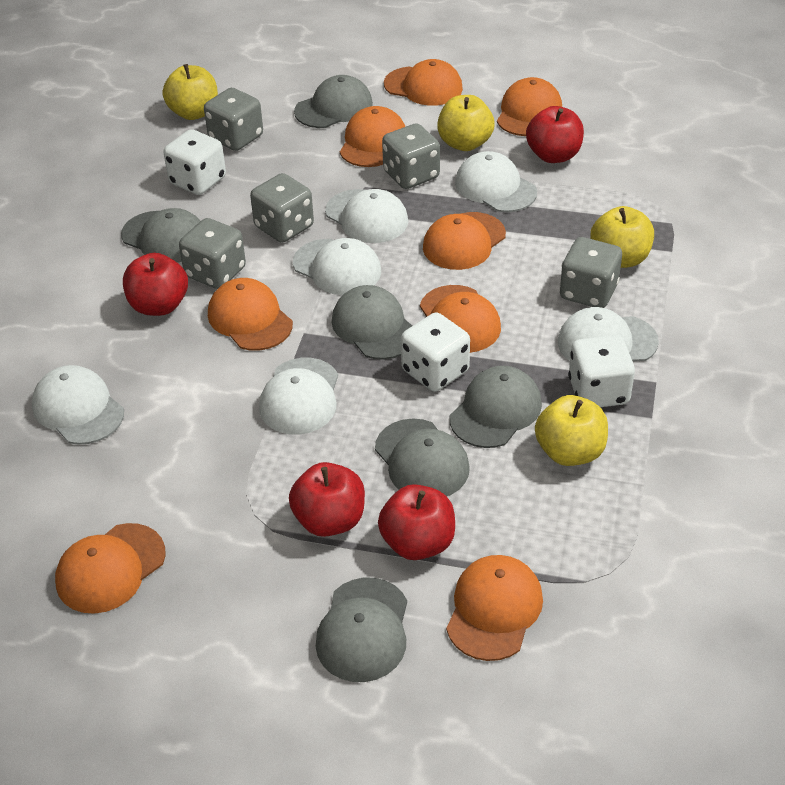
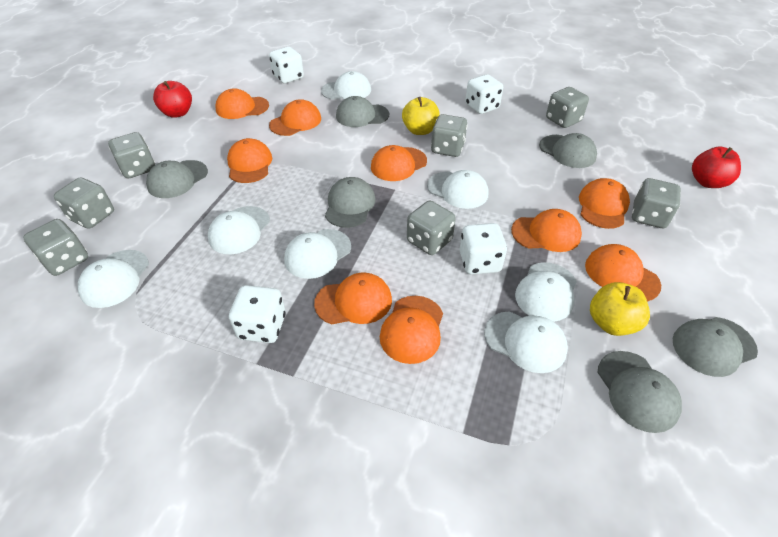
grey dice: [179,218,246,289] [204,88,263,151] [250,173,314,243] [382,123,440,189] [560,237,622,308] = 5 -> [23,219,88,276] [54,178,114,229] [108,132,155,178] [407,200,456,255] [431,114,468,157] [546,87,589,128] [632,178,681,228] = 7
orange cap: [55,523,166,614] [208,278,293,351] [340,106,405,167] [384,59,463,106] [420,285,501,353] [423,212,506,270] [446,555,543,661] [497,77,562,136] = 8 -> [215,88,269,119] [227,138,272,183] [269,99,321,136] [314,272,392,324] [371,145,427,181] [380,296,443,364] [511,209,582,252] [579,178,630,229] [585,244,661,302] = 9
red apple: [123,253,188,316] [289,462,365,537] [378,484,455,560] [526,106,584,163] = 4 -> [153,81,192,118] [692,146,741,188] = 2
white cap: [32,365,124,445] [259,358,338,435] [293,238,381,295] [325,189,408,243] [455,151,537,212] [558,307,659,361] = 6 -> [78,250,149,308] [208,206,270,254] [284,229,351,279] [321,71,371,100] [427,170,488,209] [484,311,568,373] [515,262,577,322] = 7
white dice: [163,129,226,195] [401,312,470,392] [568,335,635,407] = 3 -> [229,285,286,343] [269,47,304,83] [460,223,507,274] [465,74,503,114] = 4
yellow apple: [163,64,218,120] [437,95,495,151] [535,395,608,466] [591,206,654,268] = 4 -> [402,97,440,135] [590,282,650,336] = 2

